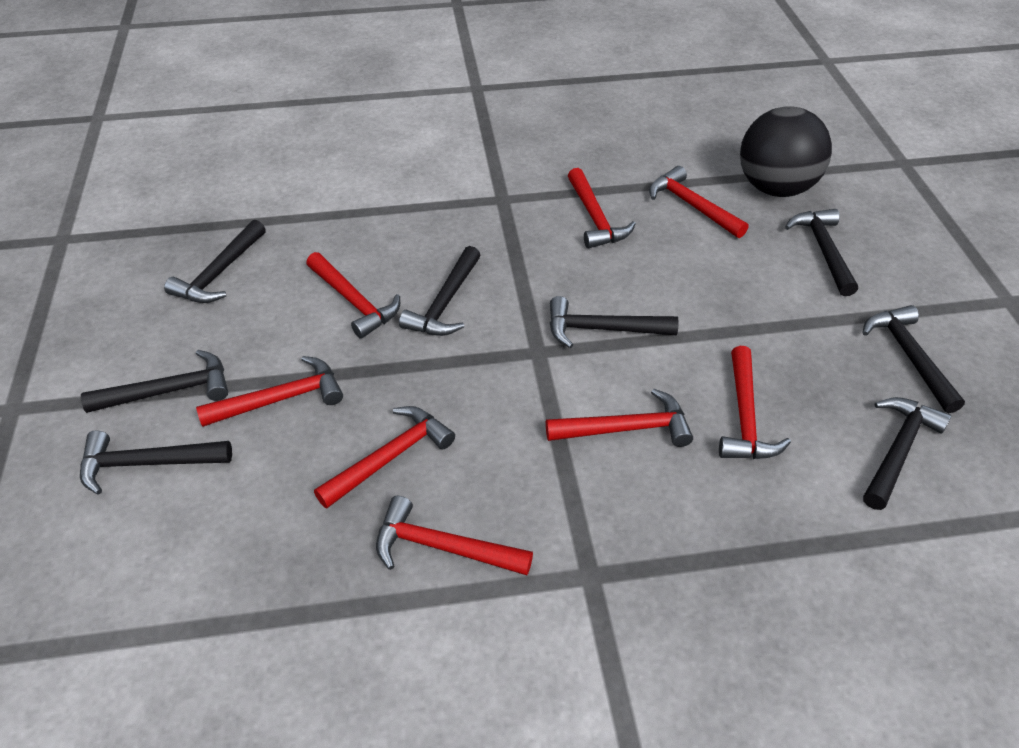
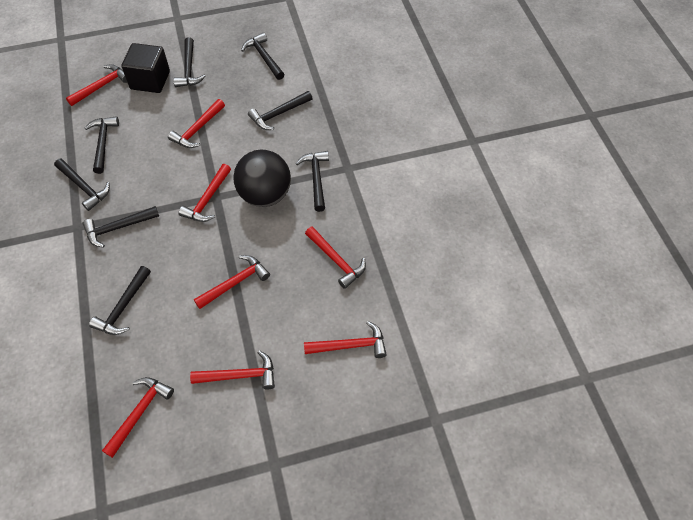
black cube: none = 0 -> [121,43,170,93] = 1

